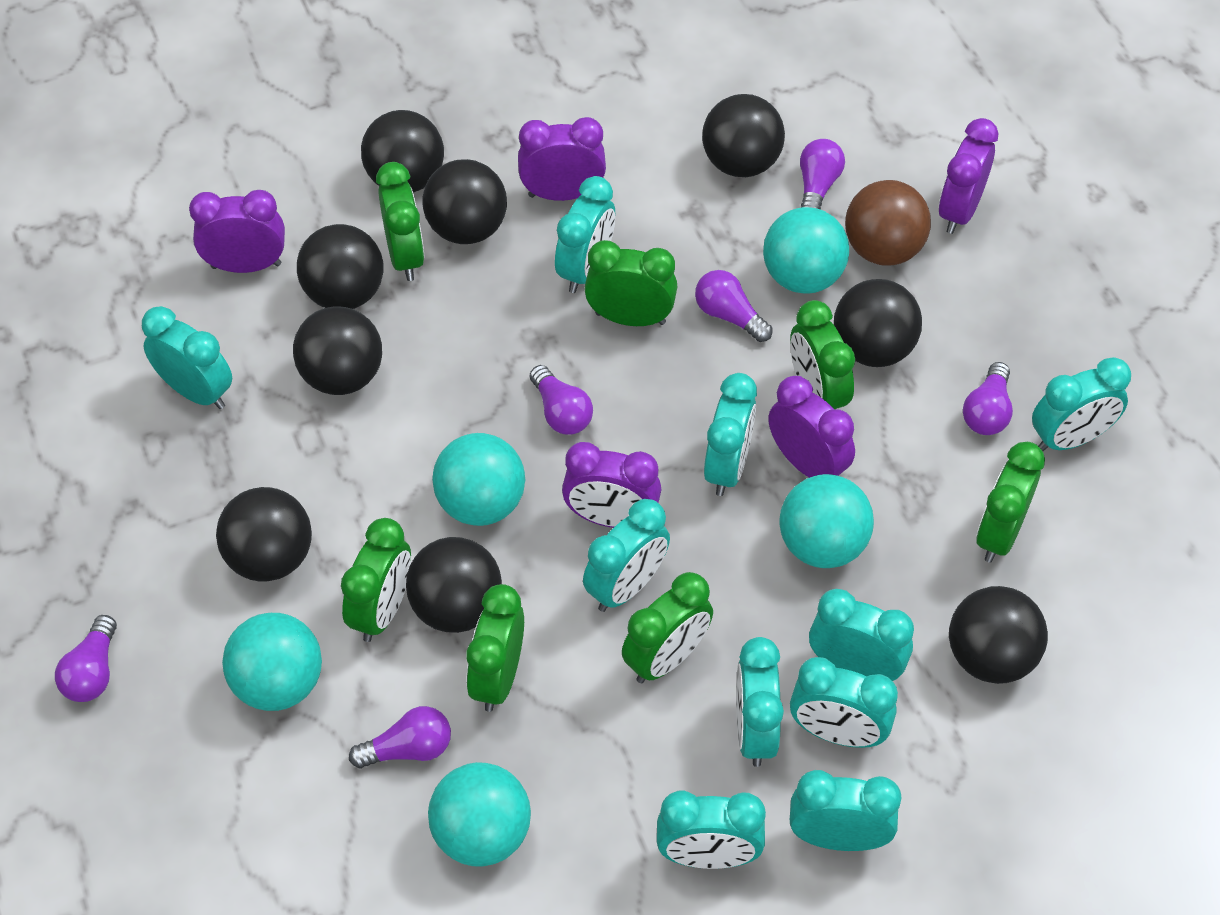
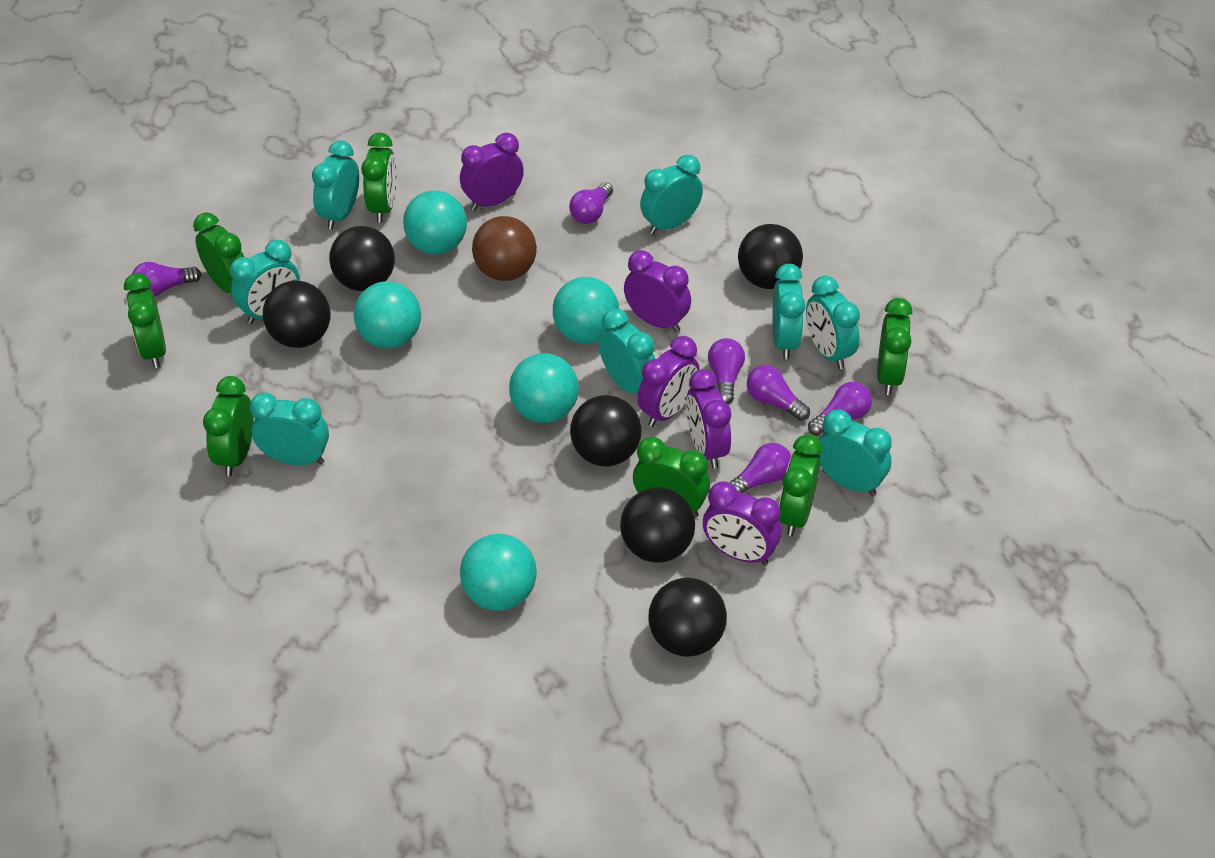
black ball: [216,487,312,581] [293,306,382,395] [297,224,383,309] [361,110,444,192] [406,537,502,633] [422,159,507,244] [702,94,785,177] [834,279,922,367] [949,586,1048,684] = 9 -> [263,281,331,348] [329,226,395,291] [570,395,641,466] [620,488,695,563] [648,578,727,657] [738,224,803,289] = 6
turquoise clock: [142,306,232,409] [555,176,615,293] [583,499,670,612] [657,791,766,869] [704,373,757,496] [736,637,784,767] [790,657,898,748] [790,770,901,851] [809,589,914,681] [1032,357,1131,451] = 10 -> [230,240,300,324] [250,393,329,465] [312,140,359,230] [598,308,655,393] [640,155,703,235] [772,264,805,359] [806,276,860,369] [819,409,892,496] = 8

